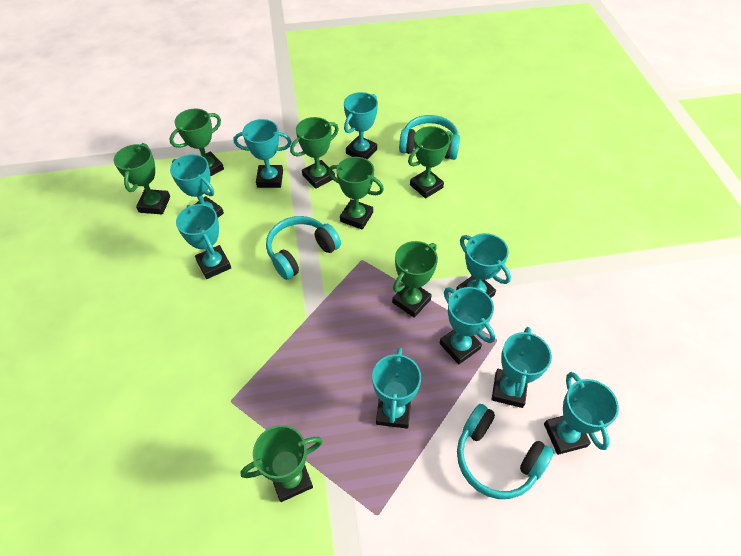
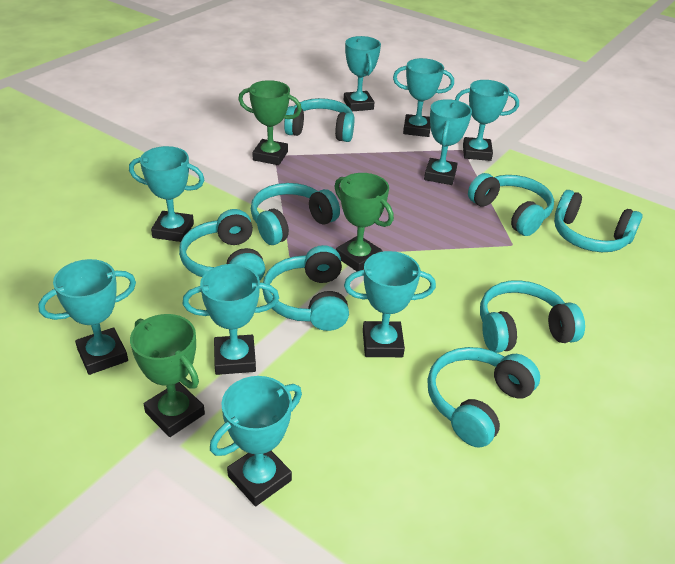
green trophy: [114,143,170,215] [169,109,224,177] [240,425,323,502] [290,117,339,189] [328,157,384,230] [392,241,438,318] [408,126,453,198] = 7 -> [130,314,205,437] [238,80,302,165] [334,173,394,271] = 3
turquoise headphones: [266,216,341,280] [399,115,460,160] [457,404,554,499] = 3 -> [179,209,265,280] [251,183,340,245] [262,245,349,331] [284,98,355,142] [427,347,540,448] [468,173,554,236] [480,280,585,353] [554,190,642,252] = 8

